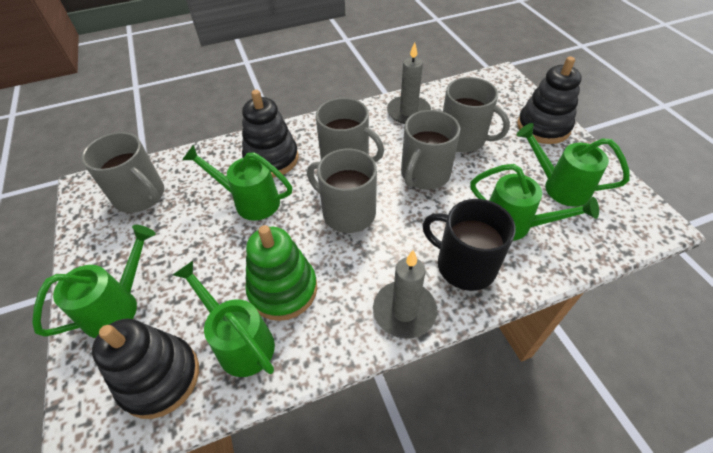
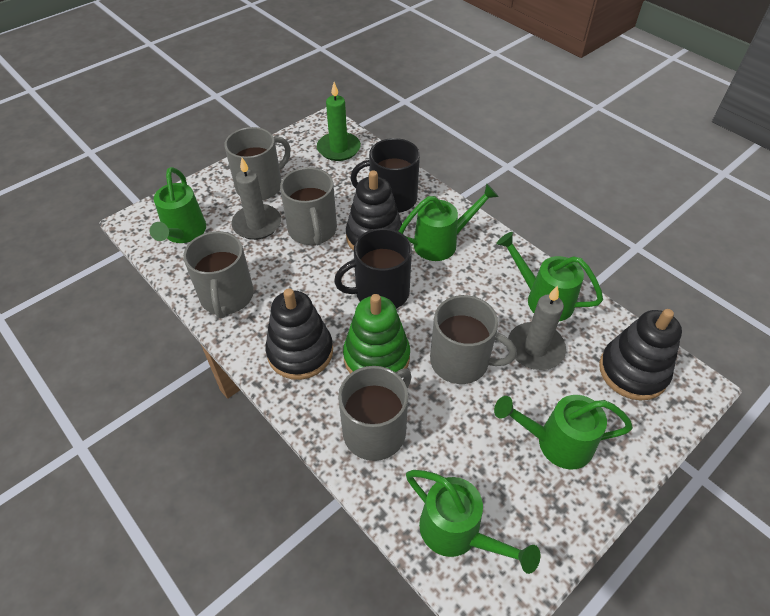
black mug: [422,199,516,291] = 1 -> [334,228,412,309] [350,138,420,213] = 2
green candle: none = 0 -> [317,82,361,161] = 1

